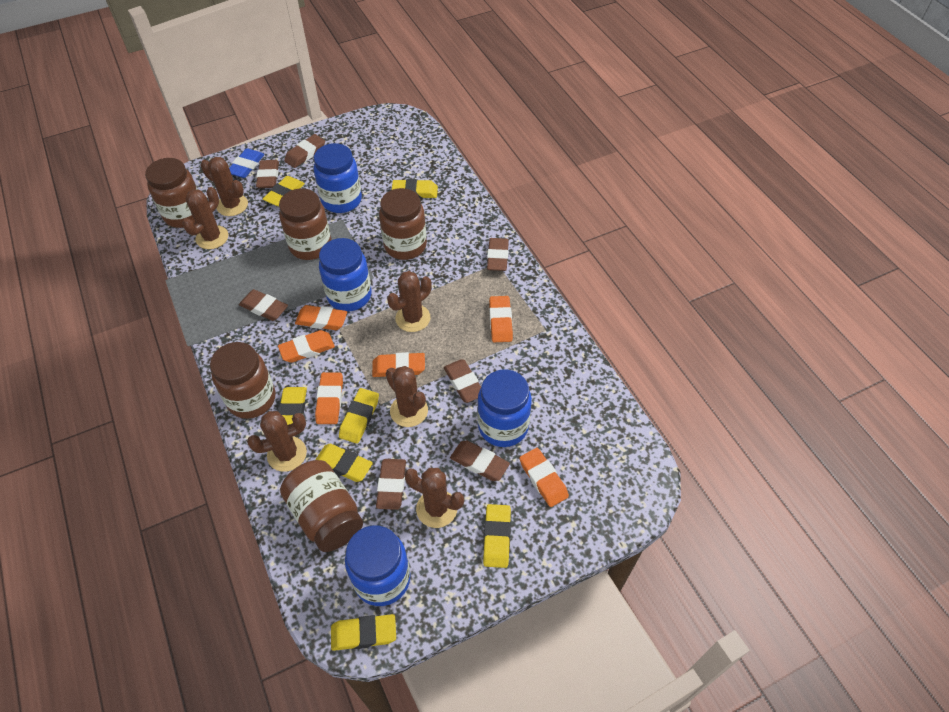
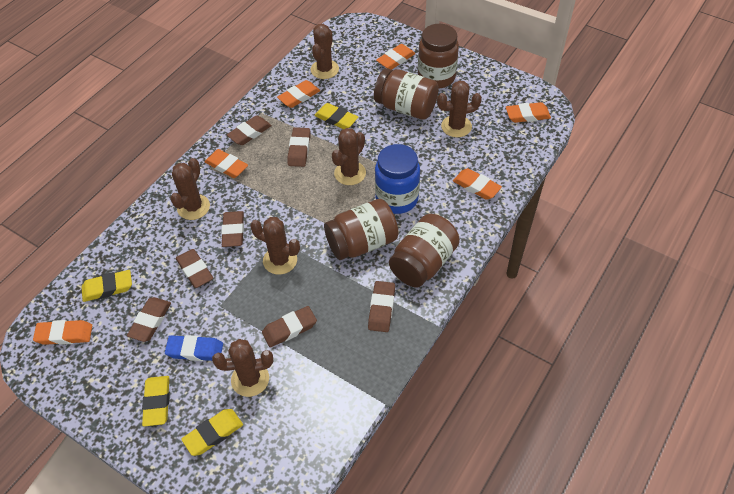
blue jar: [314,143,362,213] [319,238,372,311] [345,525,410,606] [477,370,532,447] = 4 -> [375,144,420,214] = 1
brown jar: [145,158,198,228] [210,342,276,419] [279,188,332,260] [280,460,363,552] [379,188,427,260] = 5 -> [324,199,399,260] [374,68,439,120] [389,214,460,288] [418,24,459,88] = 4
yellow eraser: [263,176,305,207] [278,387,307,425] [315,444,373,482] [331,614,396,651] [339,388,379,444] [392,179,438,199] [483,504,511,568] = 7 -> [81,270,132,302] [142,376,170,426] [181,409,243,456] [314,103,358,129] = 4

